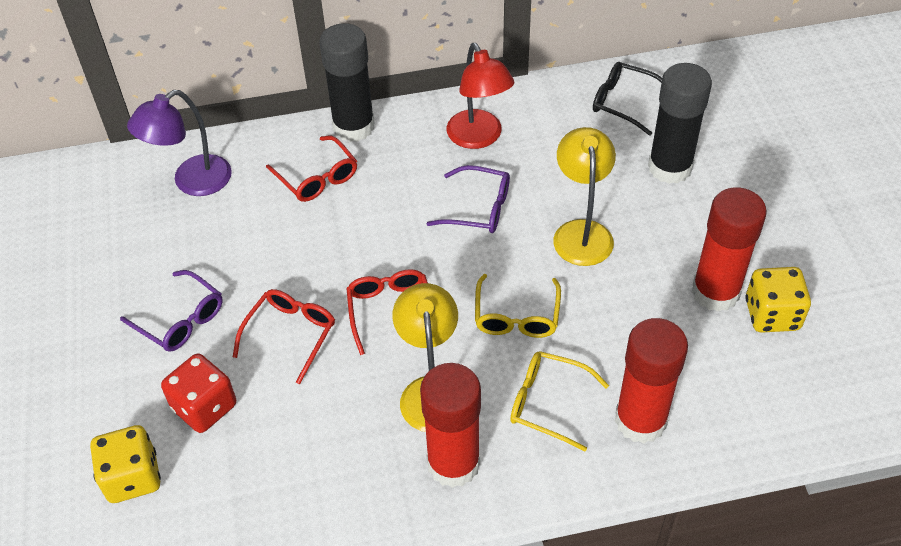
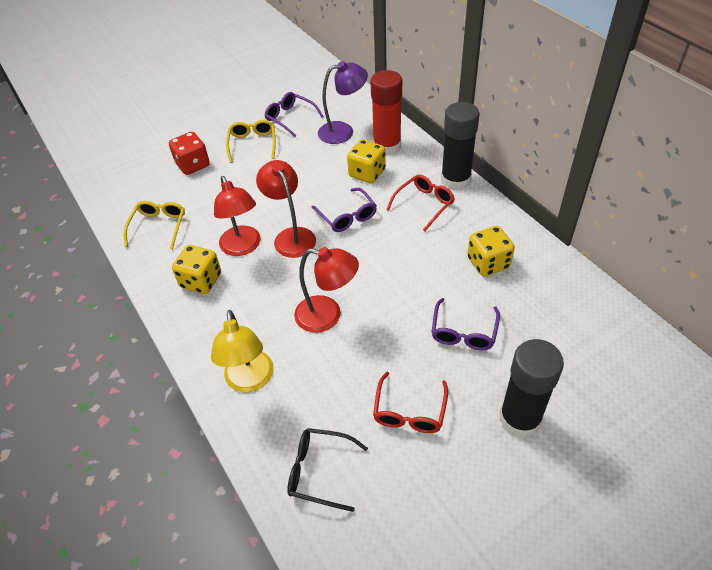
purple glasses: [120,270,223,352] [426,165,510,233] = 2 -> [264,92,323,137] [311,188,377,232] [431,298,500,350] = 3
red glasses: [233,289,335,384] [266,136,357,202] [346,269,428,355] = 3 -> [373,372,448,433] [386,175,455,231] = 2
red glue stick: [420,363,481,488] [615,318,688,444] [692,188,767,312] = 3 -> [370,70,402,156] = 1
red lamp: [447,43,514,149] = 1 -> [214,176,261,256] [256,160,316,258] [294,247,359,333] = 3
yellow dice: [90,425,161,503] [745,267,811,333] = 2 -> [172,245,221,294] [347,139,386,183] [467,226,515,276] = 3
yellow lamp: [392,283,458,432] [553,127,616,266] = 2 -> [211,310,273,392] = 1

